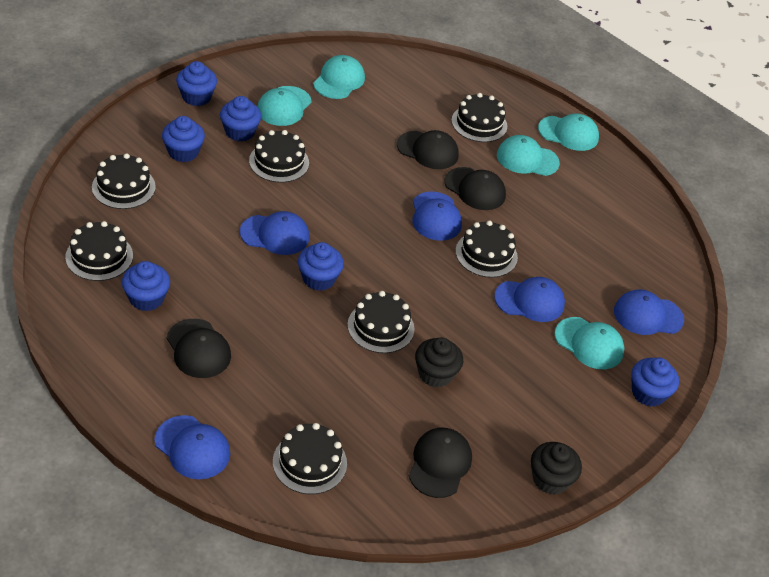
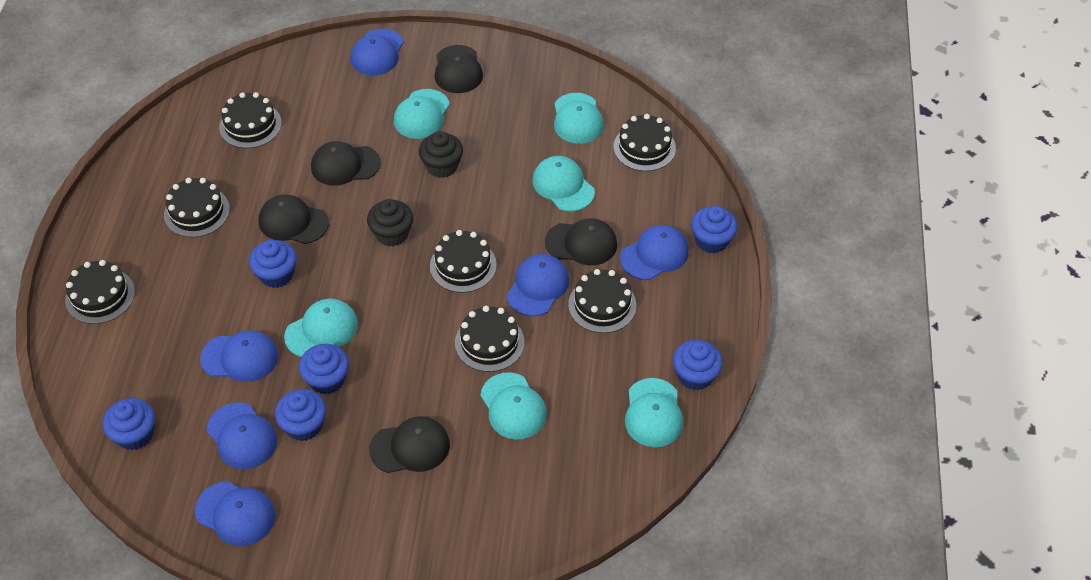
black cap: [167,319,231,378] [397,130,459,169] [409,428,472,498] [444,167,506,210] = 4 -> [259,194,329,244] [311,141,381,186] [369,416,450,473] [435,45,483,93] [545,218,617,265] = 5
blue cap: [154,415,230,479] [240,211,309,255] [413,191,462,241] [494,277,565,322] [614,290,684,335] = 5 -> [195,481,275,546] [200,330,278,382] [207,403,277,469] [351,29,404,75] [507,254,569,316] [620,225,689,280] = 6
turquoise cap: [257,86,311,126] [313,55,365,99] [497,135,560,176] [538,113,599,151] [554,317,624,369] = 5 -> [284,299,358,357] [394,89,450,139] [481,372,547,440] [533,156,595,212] [554,93,604,144] [625,378,683,447] = 6

